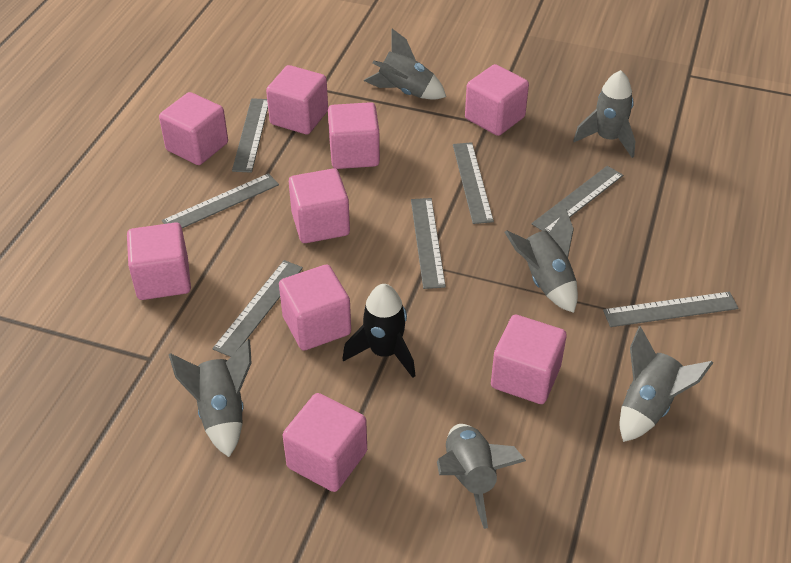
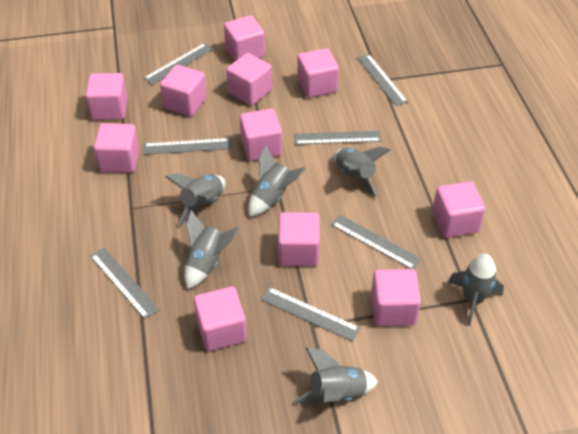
black rocket: [342,284,415,378] = 1 -> none = 0
pink cube: [127,222,191,300] [159,92,228,165] [266,65,328,134] [279,264,351,350] [283,393,367,492] [289,169,350,243] [328,102,380,169] [465,64,529,136] [491,315,567,404] = 9 -> [85,73,128,120] [94,123,140,173] [160,65,207,117] [194,286,247,351] [224,16,265,61] [226,53,272,106] [240,109,282,161] [278,212,320,266] [297,48,339,98] [371,269,421,326] [432,182,485,238] = 11

